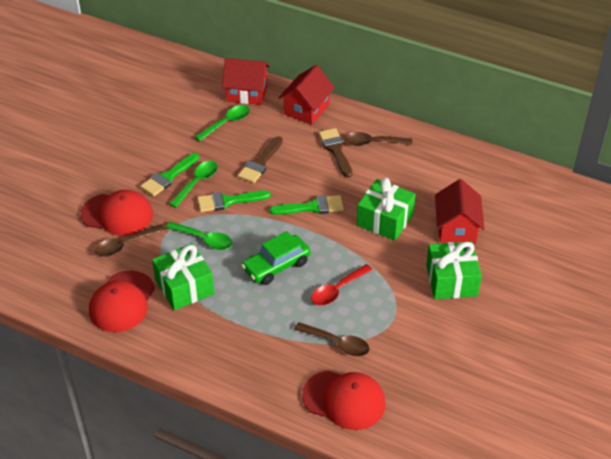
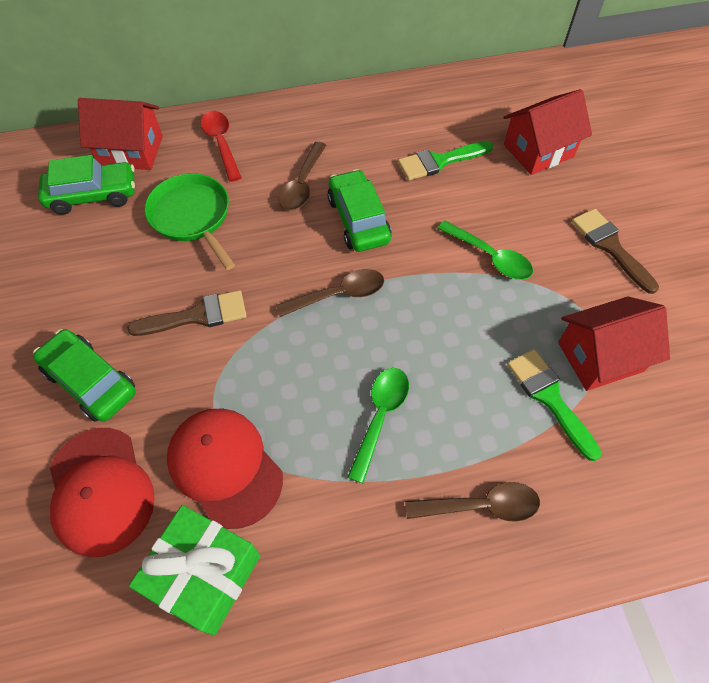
green brush: [140,153,199,196] [197,190,271,212] [269,195,344,215] = 3 -> [398,141,493,180] [507,349,601,461] = 2
green car: [241,231,311,285] = 1 -> [33,329,136,422] [38,155,135,215] [327,169,391,252] = 3
green gift: [152,243,214,311] [357,178,416,241] [426,241,482,299] = 3 -> [129,505,260,635] = 1
green pan: none = 0 -> [145,173,235,270] = 1
green spoon: [166,222,233,250] [169,161,218,208] [195,105,250,141] = 3 -> [347,368,409,483] [437,220,533,280] = 2
red cap: [81,190,153,236] [89,271,155,332] [302,370,386,430] = 3 -> [49,428,155,557] [167,408,283,529] = 2

